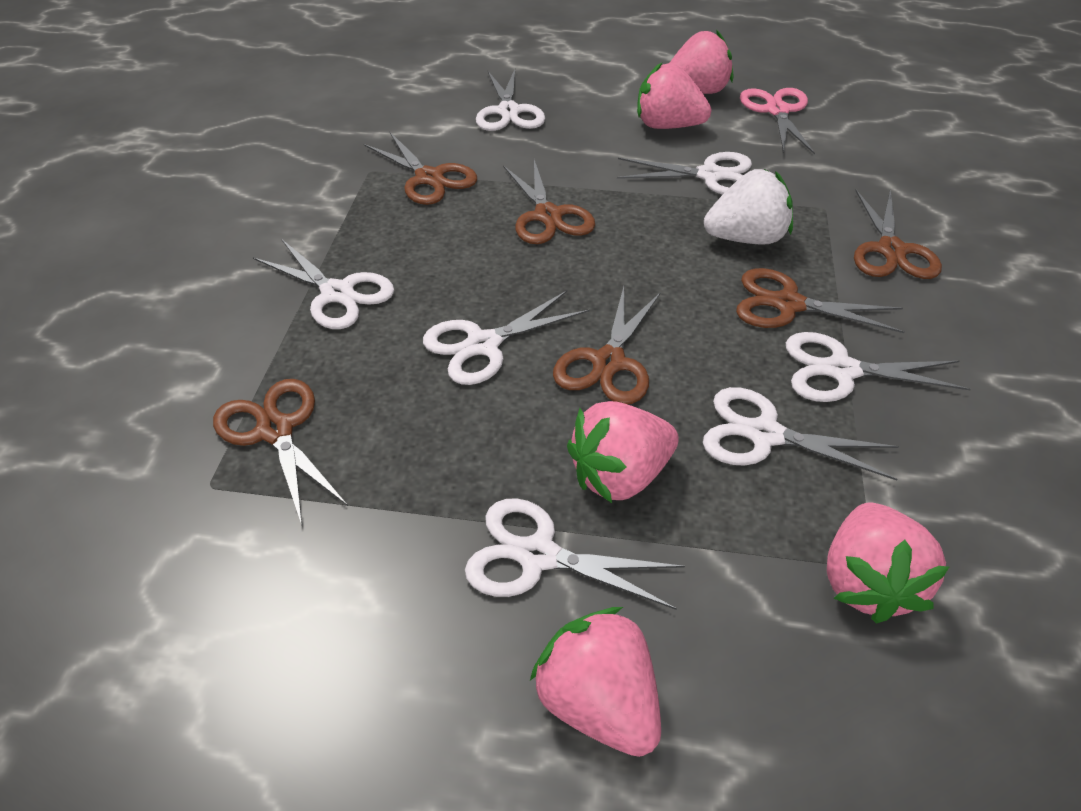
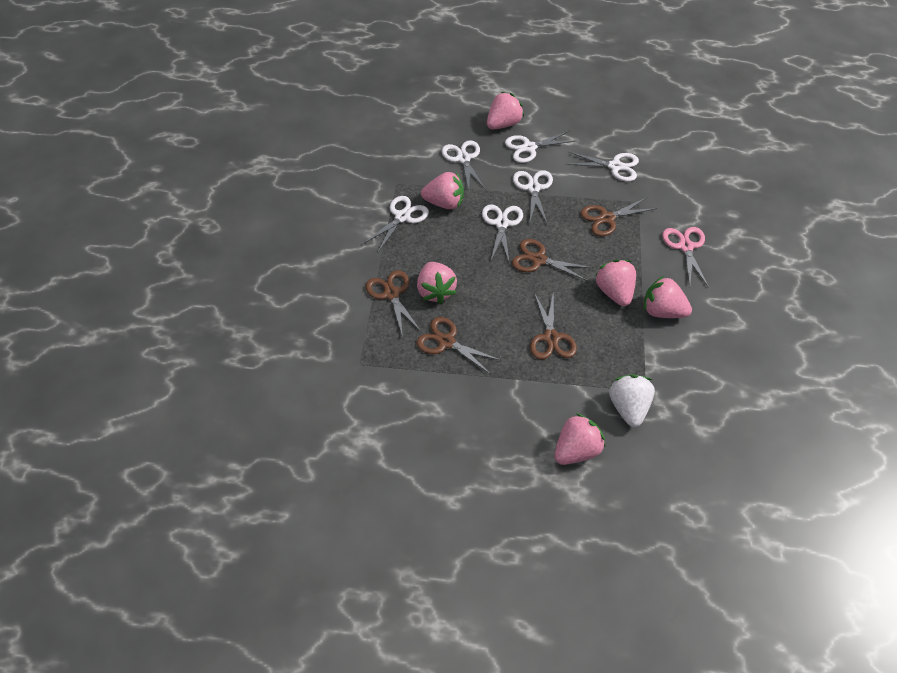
brown scissors: [213,379,348,525] [364,132,477,205] [503,160,595,244] [553,287,661,404] [736,268,905,333] [854,189,942,279] = 6 -> [366,270,421,337] [416,317,502,374] [512,239,593,281] [530,291,577,360] [581,197,657,236] = 5
pink strawberry: [530,607,661,757] [567,401,679,503] [637,63,711,129] [670,30,733,94] [827,503,949,624] = 5 -> [417,262,457,304] [421,172,464,209] [487,92,524,129] [554,413,605,465] [595,260,636,306] [644,276,692,318] = 6
white scissors: [253,239,394,329] [423,291,590,385] [465,498,685,610] [476,69,545,131] [617,152,752,195] [703,387,899,480] [786,332,971,402] = 7 -> [363,196,429,252] [442,140,486,190] [482,205,523,261] [505,131,575,163] [513,170,553,225] [566,151,639,182] = 6

